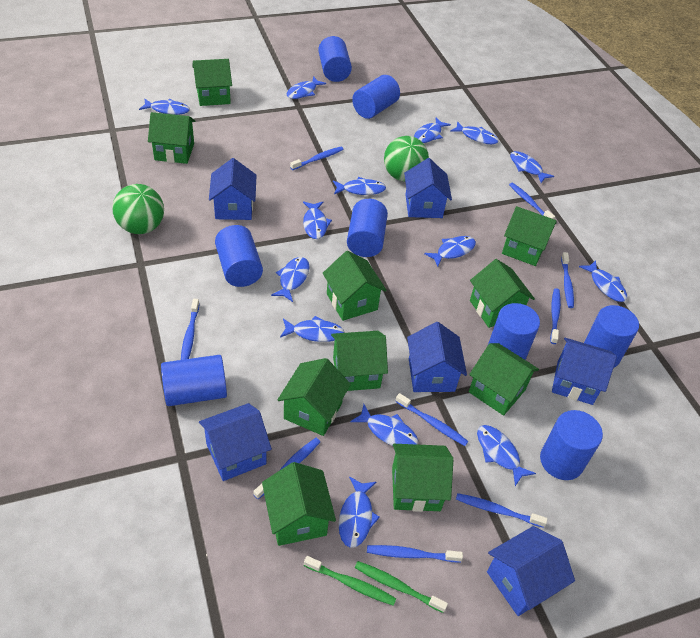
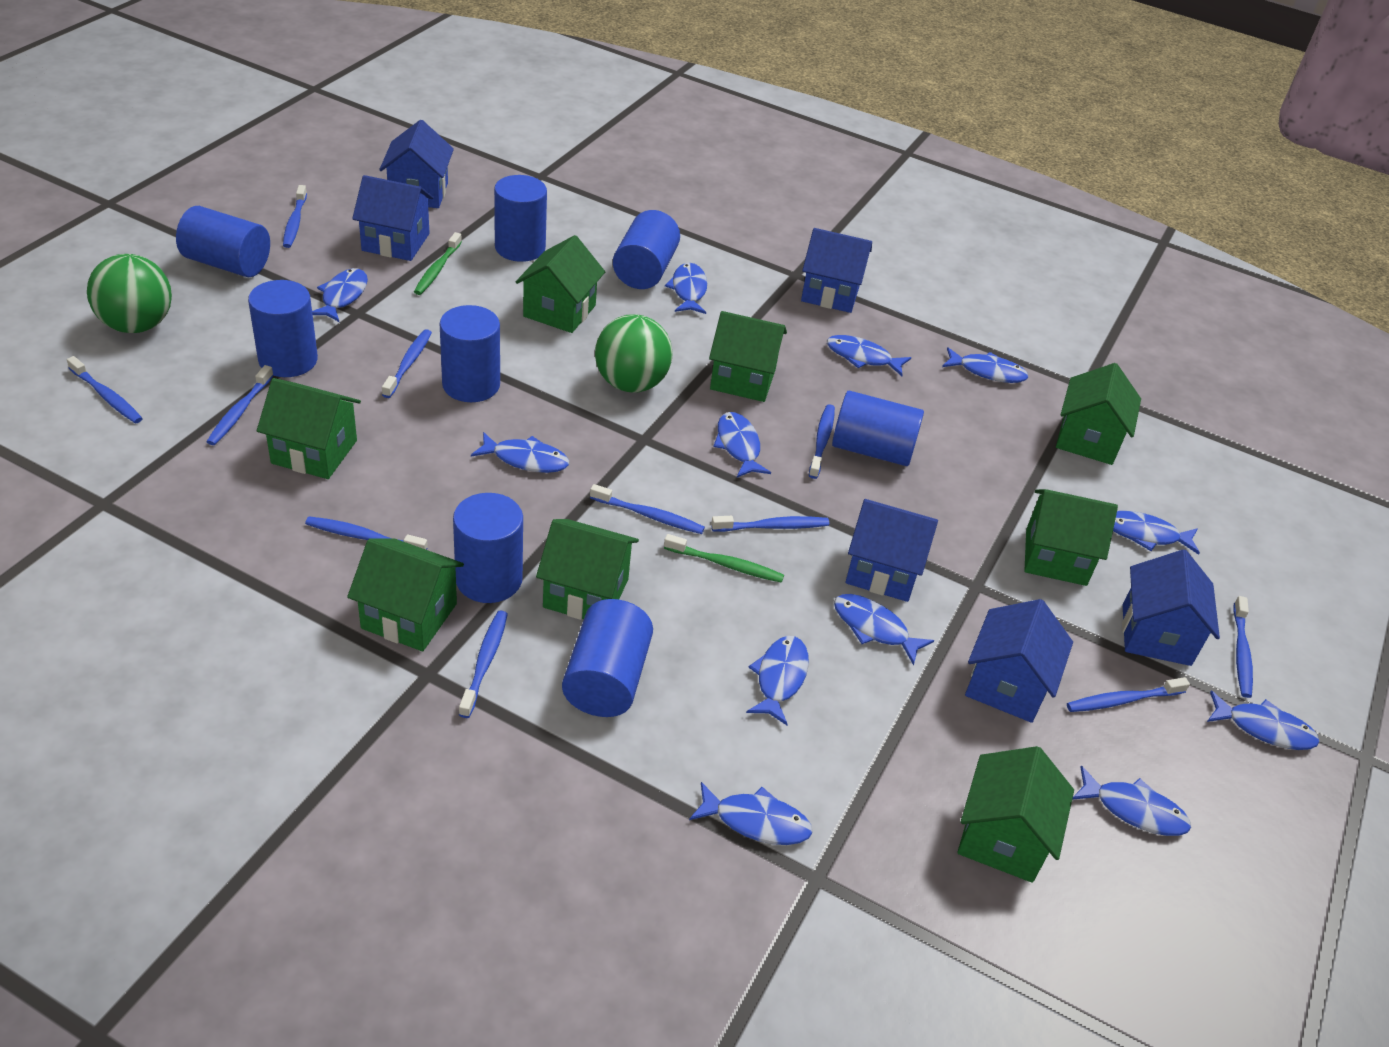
blue fish: [139,99,190,115] [271,257,310,302] [280,316,345,342] [287,76,326,99] [303,202,332,239] [333,177,386,195] [339,476,380,548] [350,404,419,446] [414,117,451,143] [424,236,476,267] [450,121,499,144] [477,425,536,486] [510,151,554,183] [579,260,627,302] = 14 -> [312,268,368,322] [471,432,569,473] [665,263,707,314] [689,782,813,845] [713,412,771,477] [746,636,809,725] [827,335,911,376] [834,594,934,665] [942,347,1028,383] [1072,766,1191,836] [1113,511,1200,555] [1207,691,1320,750] = 12
blue toothbrush: [181,299,199,360] [253,438,320,499] [290,147,344,170] [367,545,463,562] [395,393,468,446] [456,493,547,528] [509,183,555,219] [550,288,561,344] [561,252,574,308] = 9 -> [67,356,143,423] [206,365,274,445] [283,185,307,248] [305,516,428,550] [382,329,432,398] [459,611,508,718] [590,484,705,534] [711,516,829,532] [809,404,835,479] [1067,677,1190,712] [1233,596,1253,698] = 11
green house: [148,112,195,164] [192,59,232,106] [262,462,336,546] [277,358,351,436] [323,251,387,321] [331,331,388,391] [392,444,453,512] [469,343,539,416] [470,259,535,328] [502,206,556,266] = 10 -> [257,378,361,479] [347,538,464,651] [516,235,605,333] [536,519,639,620] [709,311,787,402] [957,746,1074,883] [1024,489,1118,586] [1056,363,1141,465] = 8

